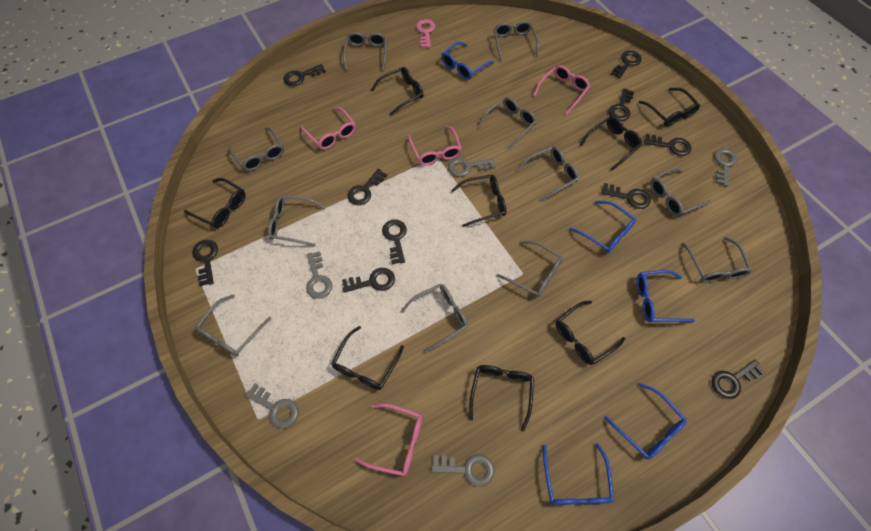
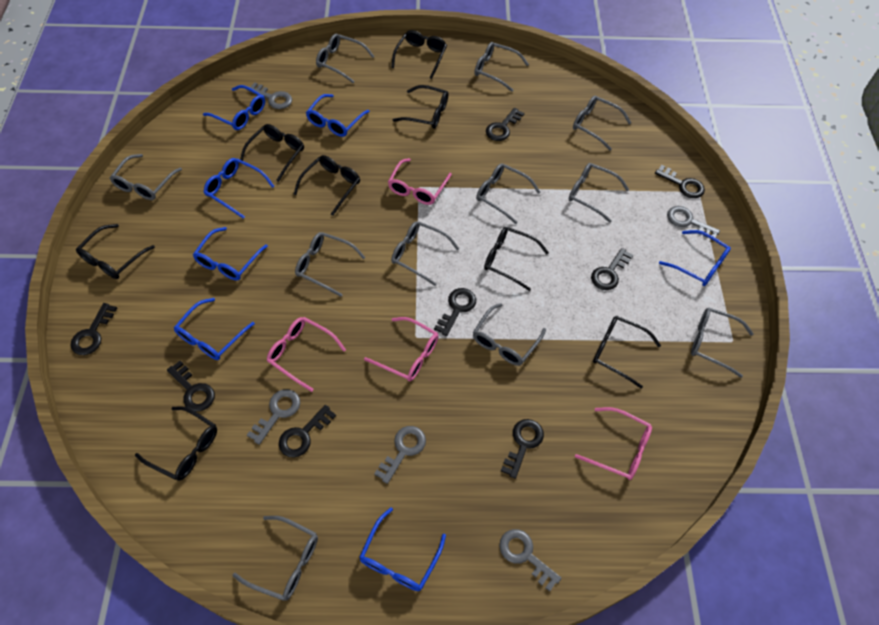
black key: [192,240,218,286] [283,64,326,86] [342,268,395,293] [348,169,387,205] [382,219,407,264] [601,183,651,209] [608,88,634,121] [611,51,642,78] [644,134,692,156] [712,360,765,399] = 10 -> [70,303,117,355] [167,361,215,412] [279,405,336,458] [434,288,476,336] [486,108,524,141] [501,419,544,479] [591,248,633,290] [655,165,705,198] = 8
blue glasses: [441,42,494,80] [543,443,614,505] [570,201,636,253] [604,383,687,460] [636,270,695,322] = 5 -> [174,298,255,360] [193,227,268,280] [203,85,265,130] [203,158,274,219] [306,94,370,137] [359,508,446,591] [659,230,731,286] = 7
pink key: [416,19,436,48] = 1 -> none = 0

